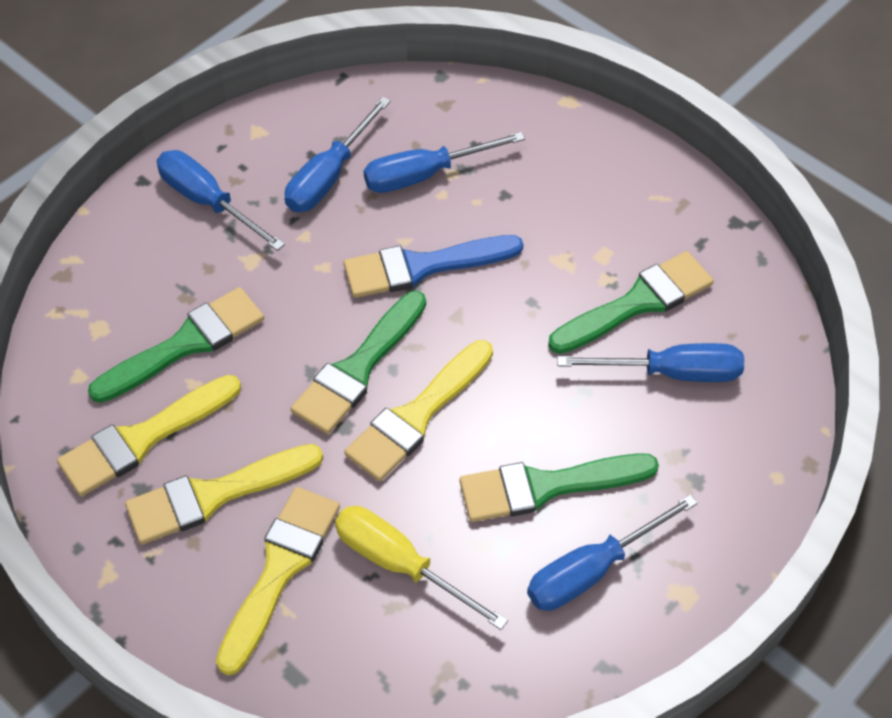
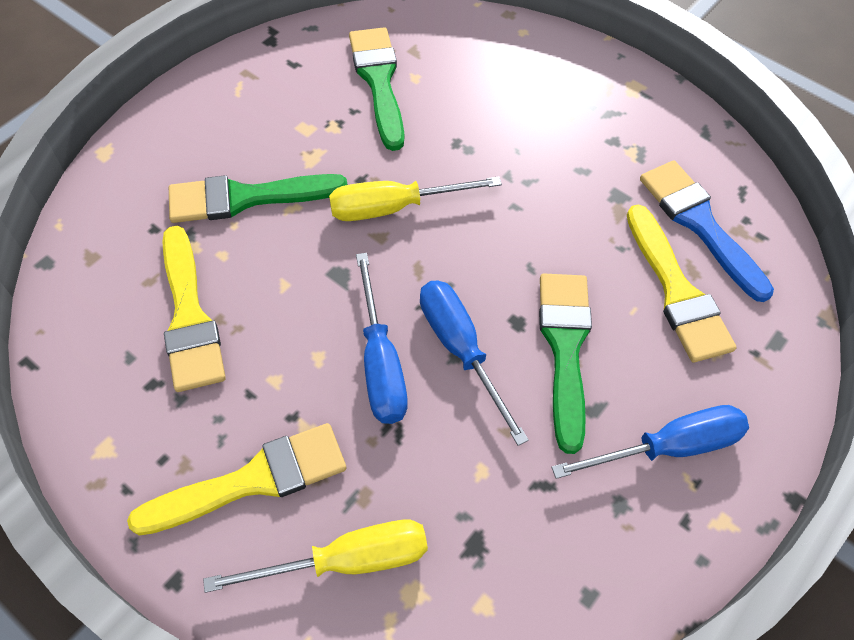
blue screwdriver: [157,150,285,251] [285,97,391,212] [364,132,525,193] [527,494,698,611] [557,343,744,382] = 5 -> [356,253,408,424] [420,280,529,446] [551,405,749,479] = 3
green brush: [88,287,264,403] [291,291,426,434] [460,453,659,522] [548,251,714,354] = 4 -> [169,174,347,223] [349,27,404,151] [539,274,592,454] = 3
yellow brush: [57,375,241,496] [125,444,323,544] [216,487,340,675] [344,340,493,481] = 4 -> [127,423,347,535] [162,226,226,392] [627,204,737,363] = 3
yellow screwdriver: [335,506,508,630] = 1 -> [203,520,428,593] [329,176,502,221] = 2

